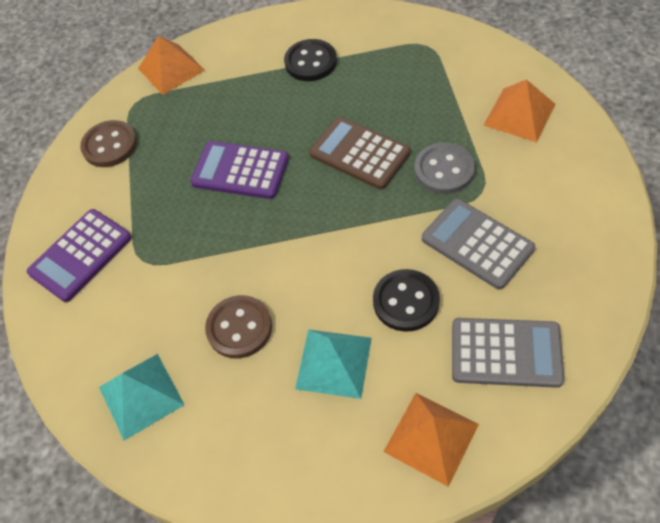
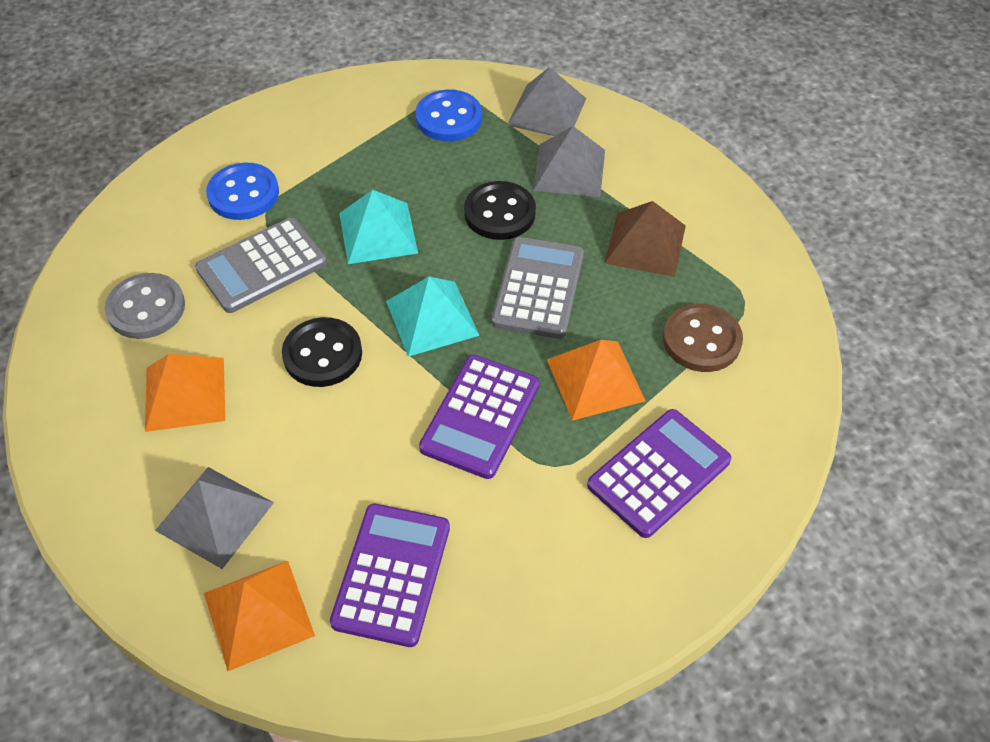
blue button: none = 0 -> [206,163,279,220] [415,89,482,141] = 2
brown button: [80,120,137,167] [205,295,272,359] = 2 -> [663,304,743,372] = 1
brown calculator: [309,117,410,189] = 1 -> none = 0
brown pyramid: none = 0 -> [604,201,686,277] = 1
grey pyramid: none = 0 -> [155,467,274,569] [507,67,586,136] [533,126,605,197] = 3
purple calculator: [27,209,132,302] [190,141,289,199] = 2 -> [330,504,450,647] [419,355,540,479] [587,409,731,538] = 3

